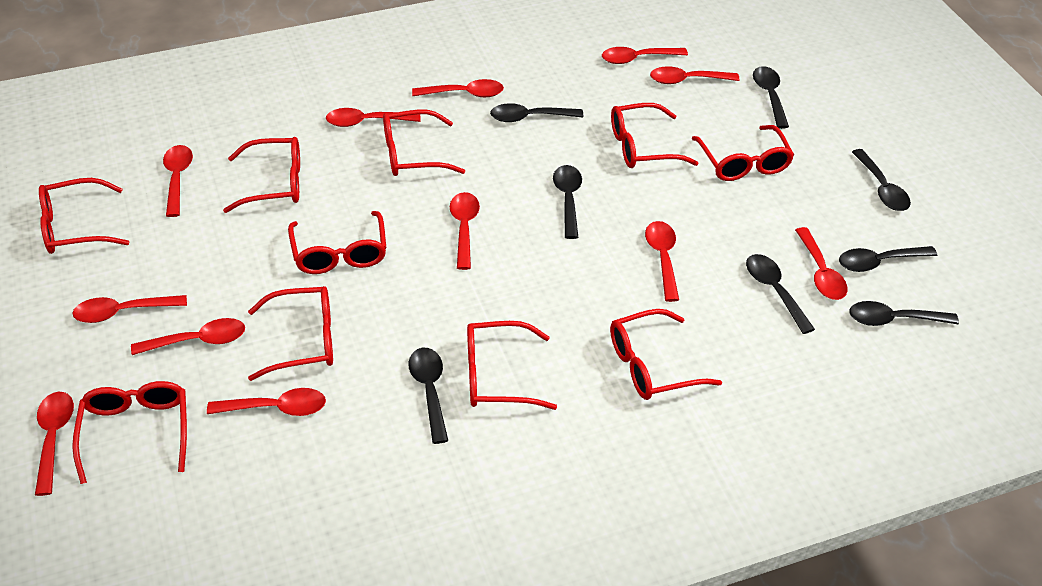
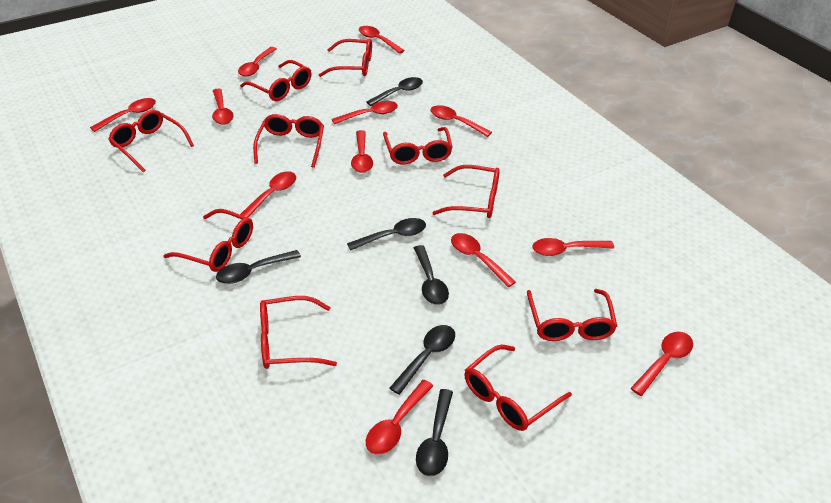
black spoon: [408,348,448,444] [490,103,583,122] [553,165,582,239] [746,254,815,334] [753,66,789,129] [839,246,937,272] [849,301,959,326] [852,149,911,211] = 8 -> [216,250,301,284] [347,218,426,251] [366,77,423,106] [389,325,455,395] [414,245,449,305] [416,389,453,476] = 6

